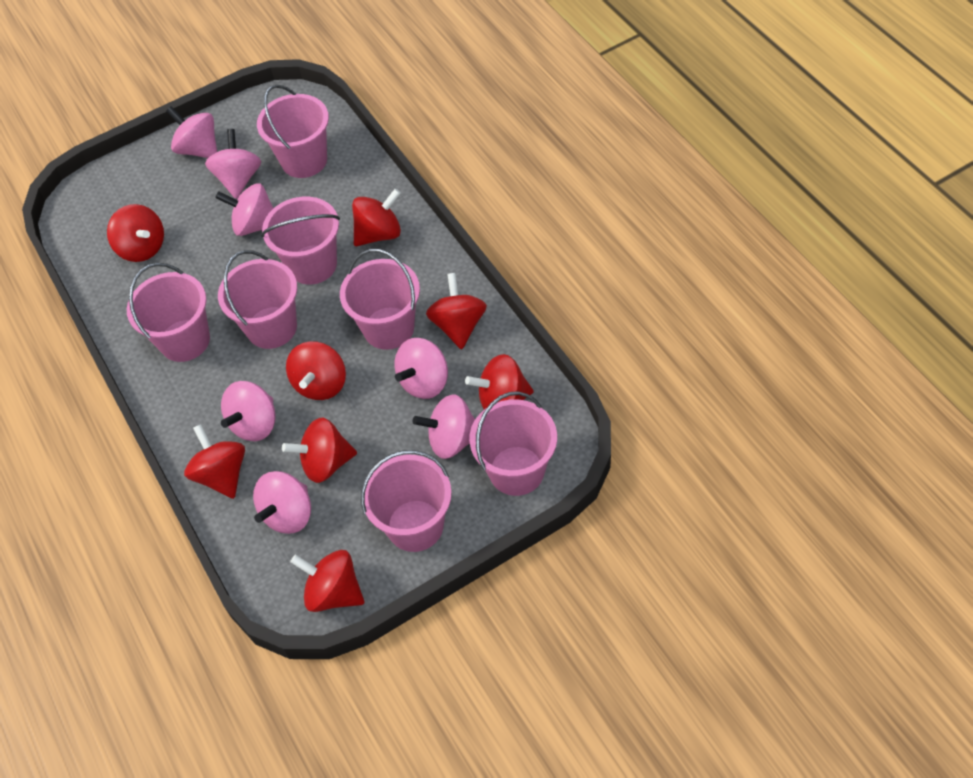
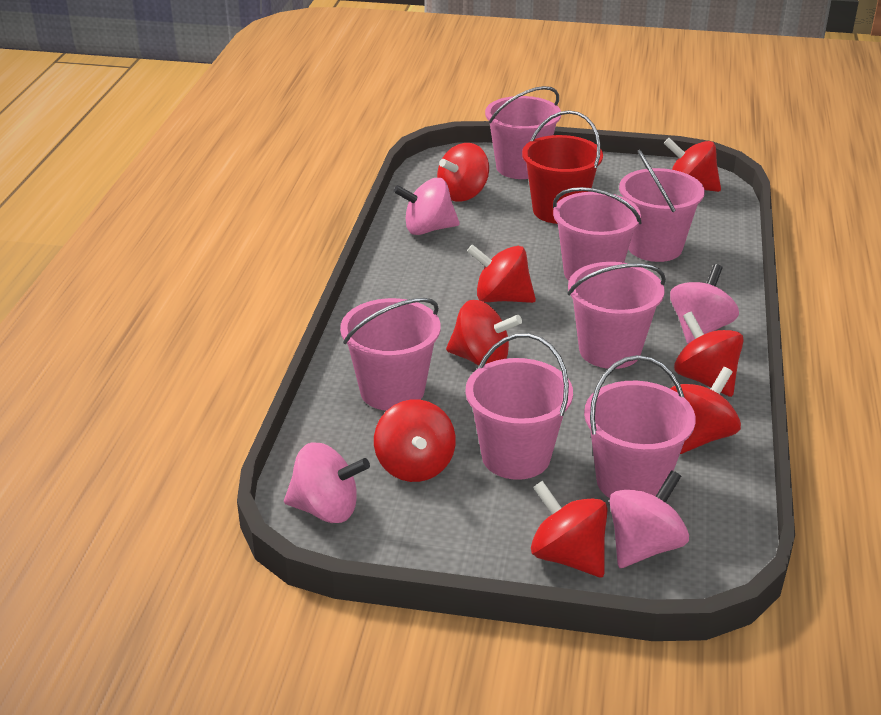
pink spinning top: [166,106,217,158] [205,129,261,199] [215,183,273,236] [221,381,276,441] [253,471,311,534] [395,338,448,399] [413,395,475,459] = 7 -> [284,442,370,523] [393,178,460,235] [610,470,689,568] [670,264,739,344] = 4
red bucket: none = 0 -> [522,110,603,224] = 1

